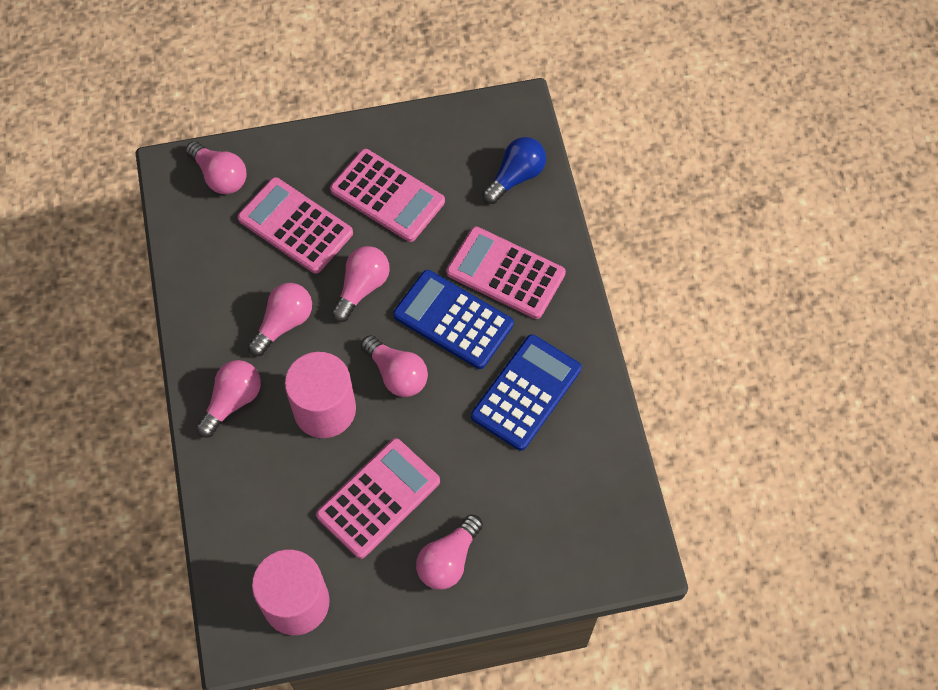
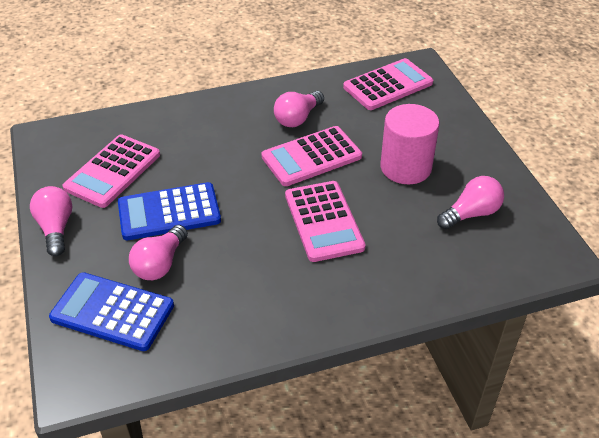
blue light bulb: [482,137,546,204] = 1 -> none = 0
pink cylinder: [252,549,330,635] [285,352,356,438] = 2 -> [380,104,440,184] = 1
pink light bulb: [185,141,247,194] [196,360,261,438] [248,283,312,356] [331,246,390,322] [361,335,428,397] [416,514,483,590] = 6 -> [30,186,72,256] [129,225,188,280] [274,91,324,127] [437,176,504,229] = 4

